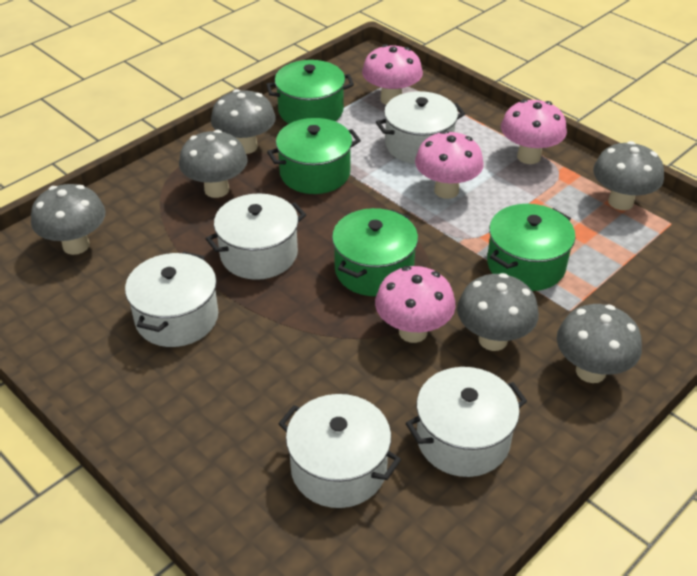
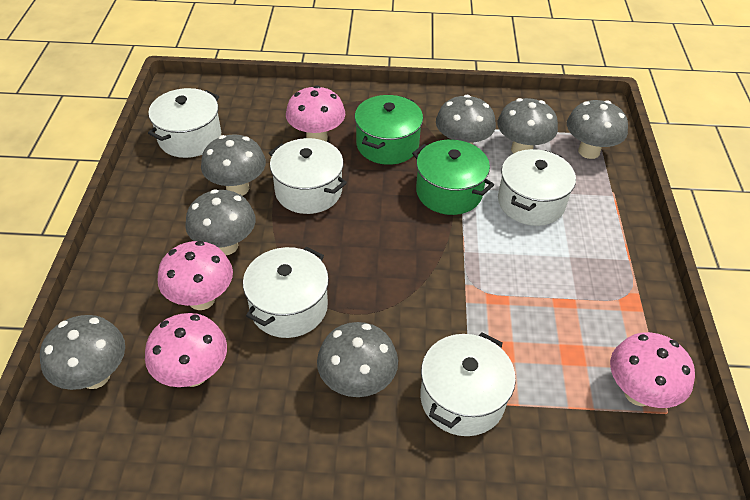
green pot: [266,60,354,124] [267,118,361,194] [332,208,418,296] [487,204,575,291] = 4 -> [355,95,423,165] [412,139,494,215] = 2
grey mushroom: [31,184,105,255] [179,130,248,198] [211,89,276,154] [457,273,539,351] [557,304,642,383] [593,141,664,210] = 6 -> [40,315,125,390] [185,189,256,255] [201,135,266,196] [317,322,398,397] [436,95,496,145] [498,98,558,154] [567,100,628,159] = 7

